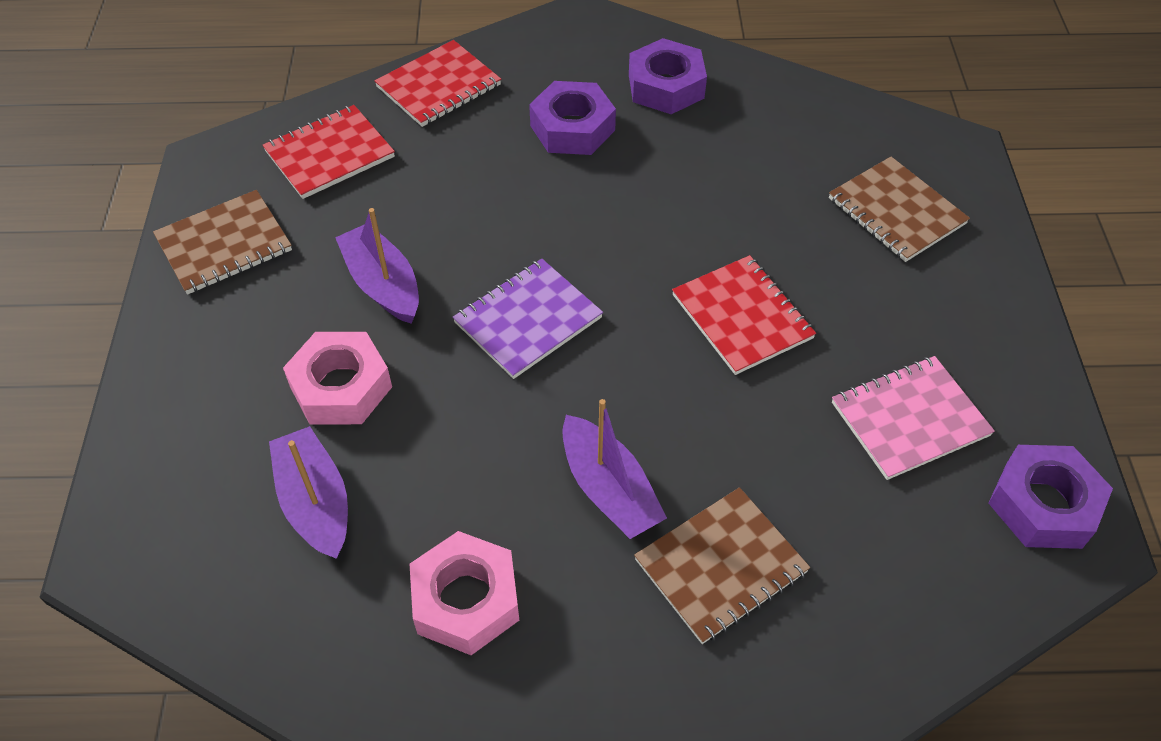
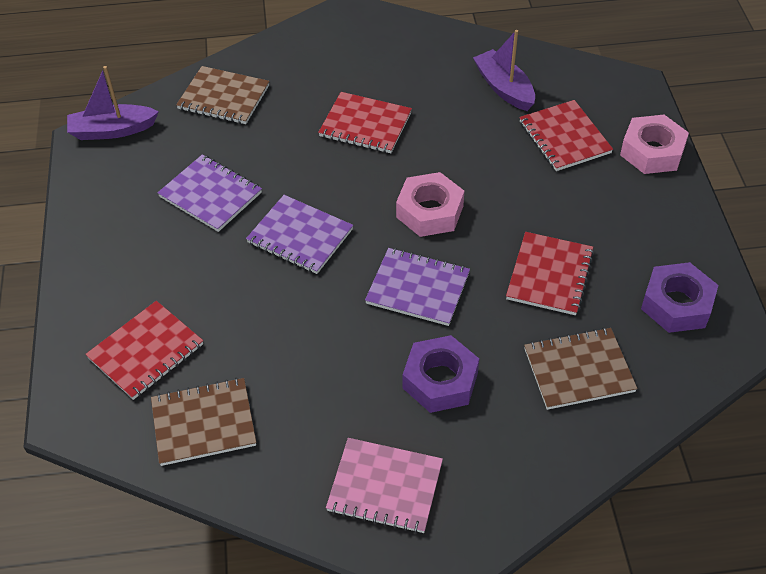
purple boat: [269,426,348,559] [335,208,419,324] [562,399,667,539] = 3 -> [67,66,159,140] [473,30,535,111] = 2
purple notebook: [453,259,603,379] = 1 -> [157,155,262,232] [246,195,353,274] [365,248,470,326] = 3
purple nut: [529,81,616,155] [629,38,707,114] [988,445,1113,549] = 3 -> [403,335,479,413] [641,262,718,333] = 2
red notebook: [263,105,395,199] [374,40,501,127] [672,255,816,375] = 3 -> [85,301,203,400] [318,92,412,153] [506,232,594,315] [519,100,613,171] = 4

